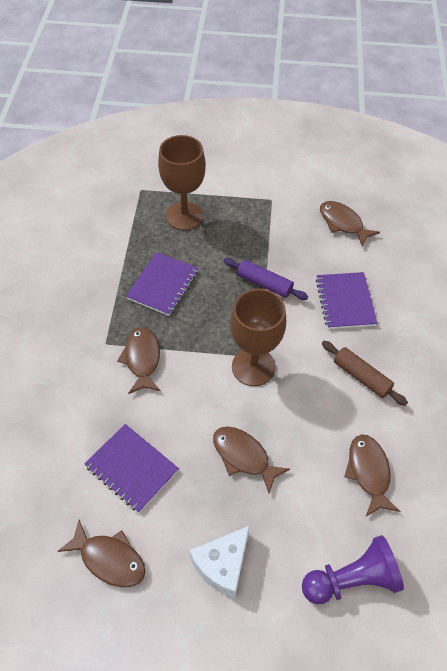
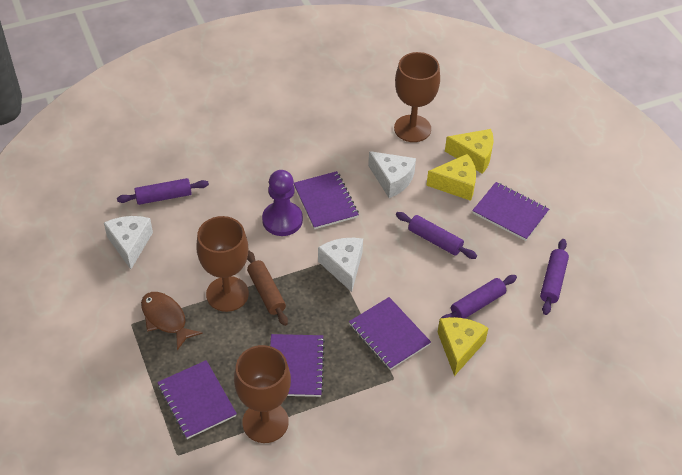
brown fish: [57,520,145,587] [117,327,161,394] [213,426,290,493] [320,201,380,247] [344,434,400,516] = 5 -> [141,292,203,350] = 1
brown goblet: [158,135,206,230] [230,289,286,386] = 2 -> [196,216,249,312] [234,345,291,443] [394,52,440,142] = 3
purple notebook: [84,424,179,513] [126,252,198,316] [316,272,378,329] = 3 -> [157,360,237,439] [270,334,325,397] [294,171,359,229] [349,297,431,370] [472,182,549,241] = 5
purple rolling pin: [224,258,308,300] = 1 -> [117,178,209,205] [396,212,477,259] [441,275,517,319] [540,239,569,315] = 4
white cheese: [189,526,250,598] = 1 -> [104,216,153,269] [318,238,363,292] [368,151,416,198] = 3
yellow cheese: none = 0 -> [426,154,476,201] [438,317,488,376] [445,129,494,174] = 3

